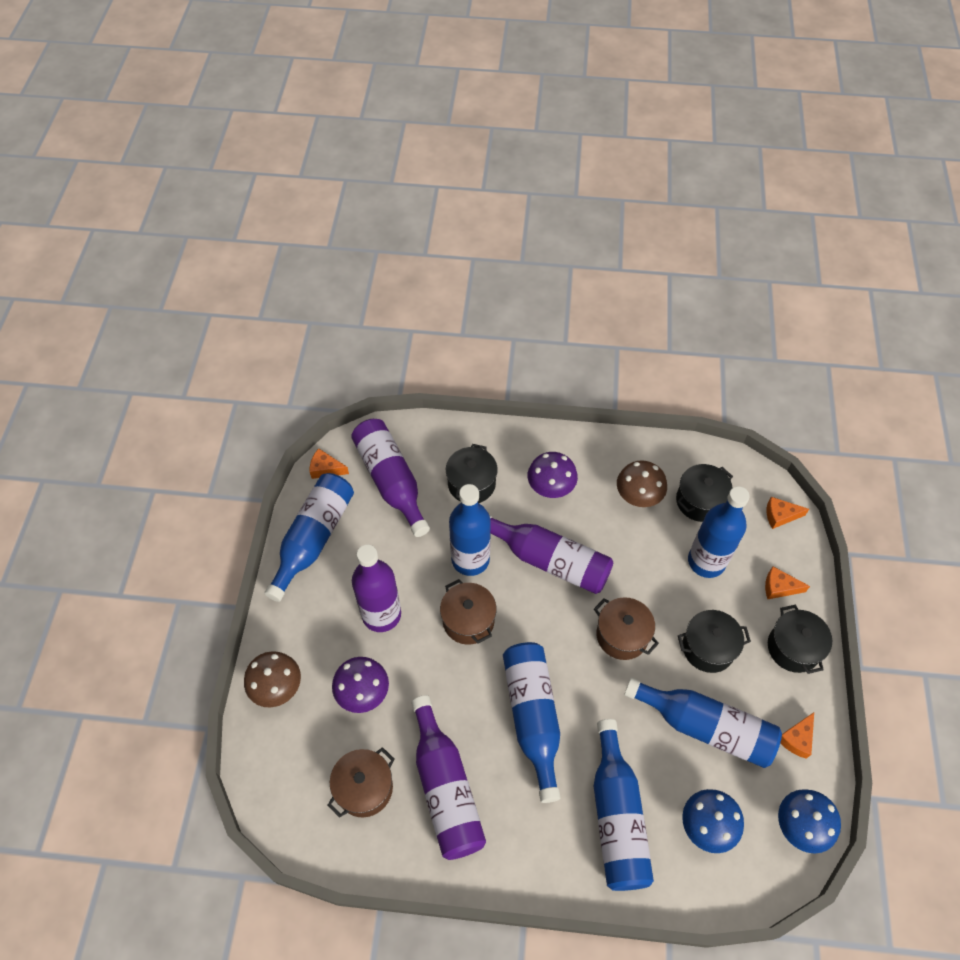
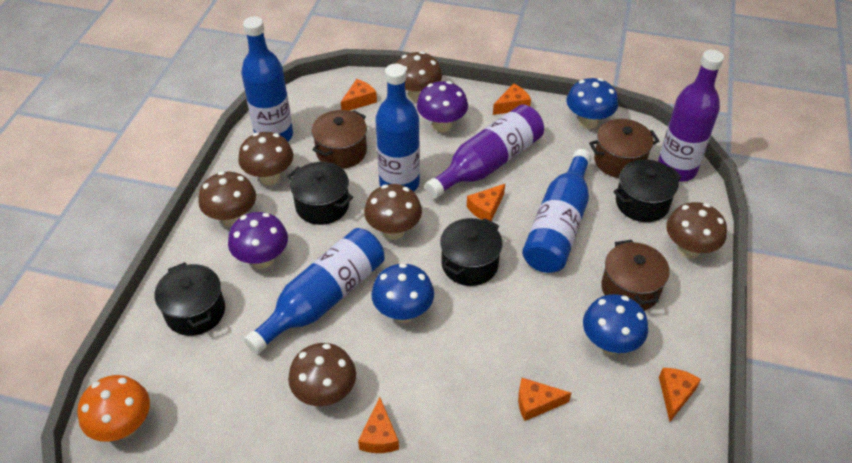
blue bottle: [264,473,354,602] [449,484,491,576] [503,642,561,803] [594,719,654,891] [624,678,782,768] [688,486,750,578] = 6 -> [241,16,293,141] [244,228,384,354] [375,64,420,192] [522,149,592,273] = 4
blue mushroom: [682,789,744,853] [778,789,841,854] = 2 -> [371,263,434,323] [566,78,618,129] [583,294,648,355] = 3
brown mushroom: [244,651,301,707] [617,460,667,507] = 2 -> [198,171,256,227] [238,132,293,185] [288,343,356,406] [364,184,422,240] [396,51,442,102] [666,202,727,259] = 6
orange cheese: [310,448,349,479] [765,566,810,599] [767,497,809,529] [780,712,814,759] = 4 -> [341,79,377,111] [358,397,399,453] [467,184,505,221] [493,83,531,115] [518,378,571,421] [659,368,701,422] = 6
orange mushroom: none = 0 -> [77,375,150,442] = 1
purple bottle: [351,419,430,537] [352,545,401,632] [411,695,486,860] [489,515,613,594] = 4 -> [424,104,544,199] [658,50,724,182] = 2

